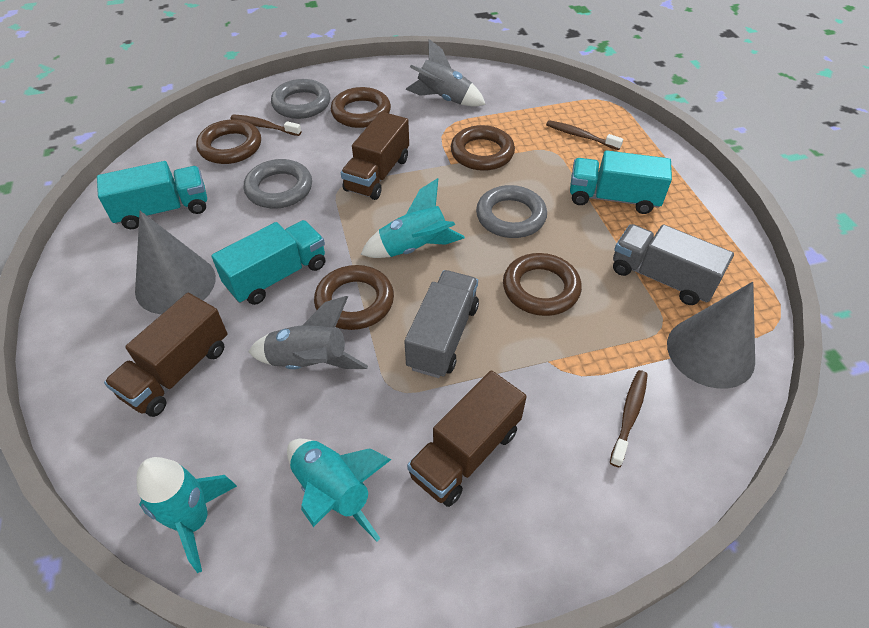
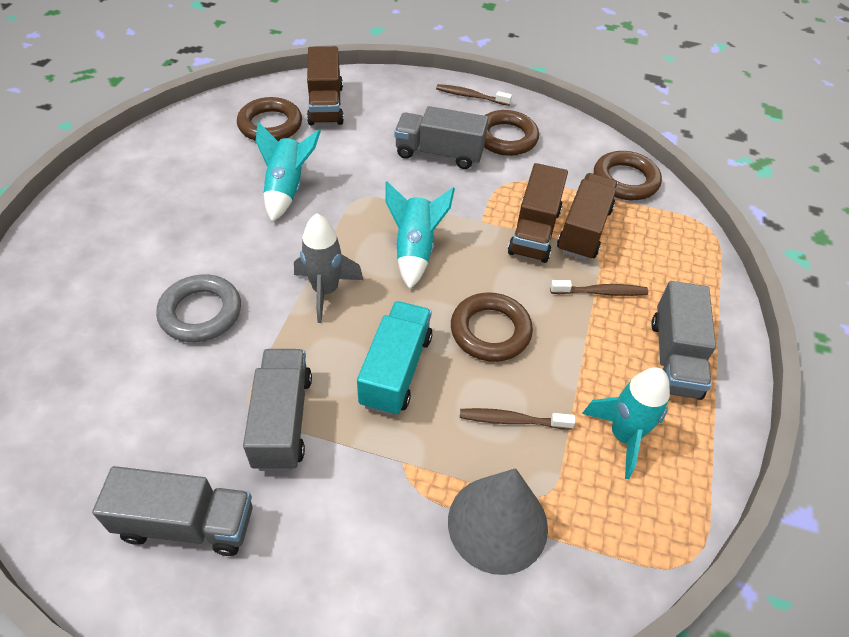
brown ring: [196,119,261,164] [314,265,394,330] [331,87,391,128] [451,125,515,171] [503,253,582,316] = 5 -> [237,97,302,141] [451,292,533,362] [484,110,539,156] [594,151,662,200] = 4
grey cone: [135,211,216,314] [667,282,755,389] = 2 -> [448,468,548,575] = 1
grey ring: [243,159,312,209] [271,79,330,119] [476,185,547,238] = 3 -> [156,274,241,342] = 1
grey rocket: [248,296,368,369] [405,39,486,107] = 2 -> [294,214,363,323] = 1
grey truck: [404,270,479,378] [613,224,734,305] = 2 -> [92,466,253,556] [243,349,312,471] [394,106,488,169] [651,281,716,400] = 4
turquoise truck: [97,161,207,229] [211,220,325,305] [570,150,672,214] = 3 -> [357,301,433,416] = 1

